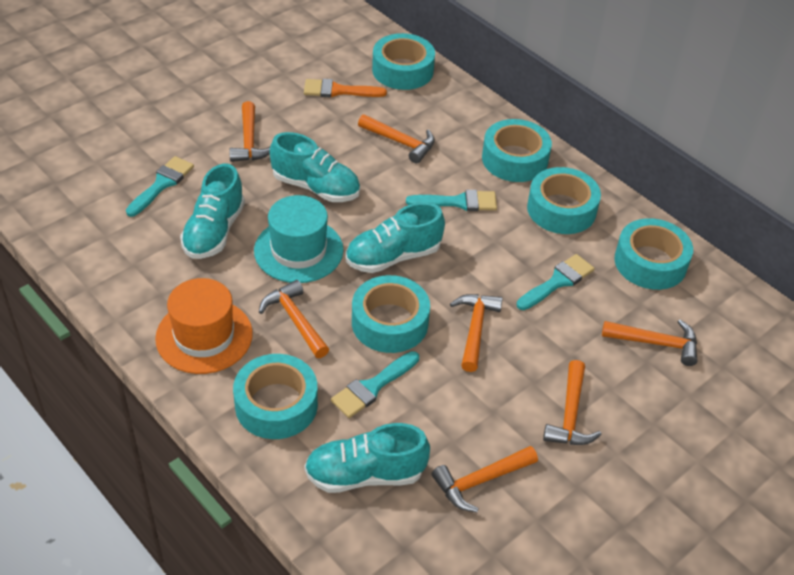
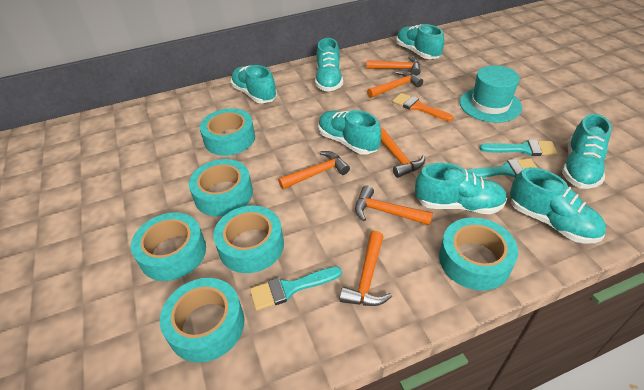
orange hammer: [229,101,270,162] [259,280,329,358] [358,114,435,164] [431,446,538,512] [450,294,503,372] [543,360,602,445] [602,320,697,366] = 7 -> [278,151,350,189] [340,231,392,306] [355,185,433,225] [367,56,421,76] [367,71,423,98] [381,128,425,178] = 6
orange hat: [155,278,253,374] = 1 -> none = 0
turquoise brush: [126,156,194,217] [331,351,419,418] [406,190,497,211] [516,254,595,310] = 4 -> [250,267,342,311] [467,158,537,178] [480,140,557,156] = 3
turquoise shoe: [180,164,245,259] [270,132,360,202] [304,423,430,493] [346,202,445,273] = 4 -> [231,65,277,103] [315,38,343,92] [318,110,381,155] [396,24,444,59] [415,163,507,214] [510,167,606,244] [562,114,612,189] = 7

